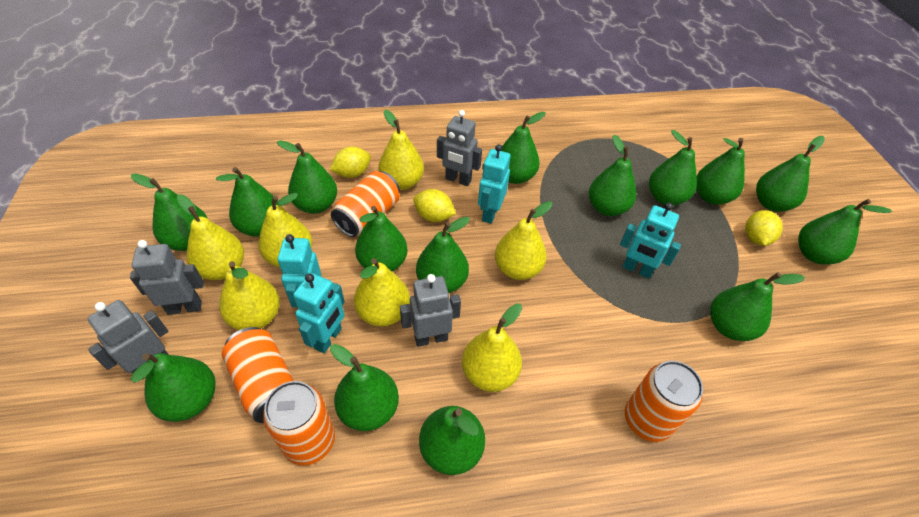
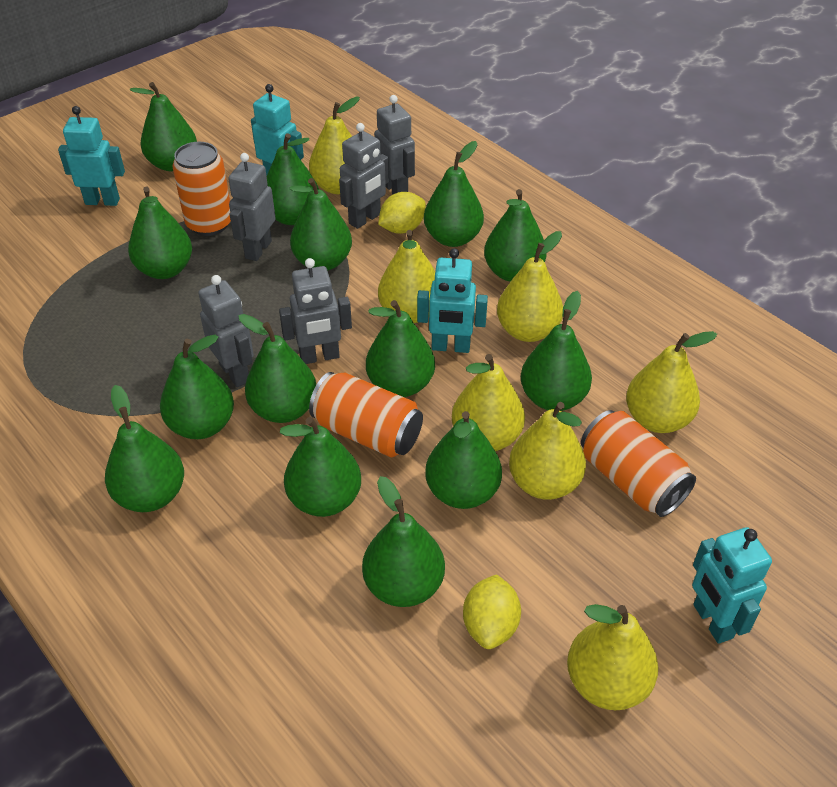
green pear: [131,173,208,251] [131,353,216,422] [216,167,278,237] [277,140,337,214] [330,344,399,431] [355,206,408,272] [416,217,470,293] [419,406,485,475] [501,112,546,184] [589,135,636,216] [649,130,697,206] [696,138,745,205] [710,272,805,341] [756,136,825,212] [798,199,892,264] = 15 -> [105,385,184,512] [128,187,192,279] [130,82,197,171] [160,335,234,439] [238,314,316,423] [267,133,319,225] [280,417,361,517] [290,178,352,271] [362,476,445,607] [366,300,435,397] [424,141,484,247] [425,411,502,509] [484,189,547,282] [521,291,592,411] = 14
grey robot: [88,300,169,374] [130,240,204,315] [400,274,461,347] [437,110,482,186] = 4 -> [198,275,254,387] [228,153,276,261] [279,258,352,364] [339,123,389,229] [374,95,415,194] = 5
orange can: [222,327,294,423] [263,381,335,465] [331,171,400,237] [625,361,703,442] = 4 -> [172,142,231,236] [309,372,423,457] [581,410,696,517] = 3
yellow lemon: [330,147,371,178] [413,189,456,222] [745,210,783,246] = 3 -> [378,192,426,234] [463,574,521,649] = 2

